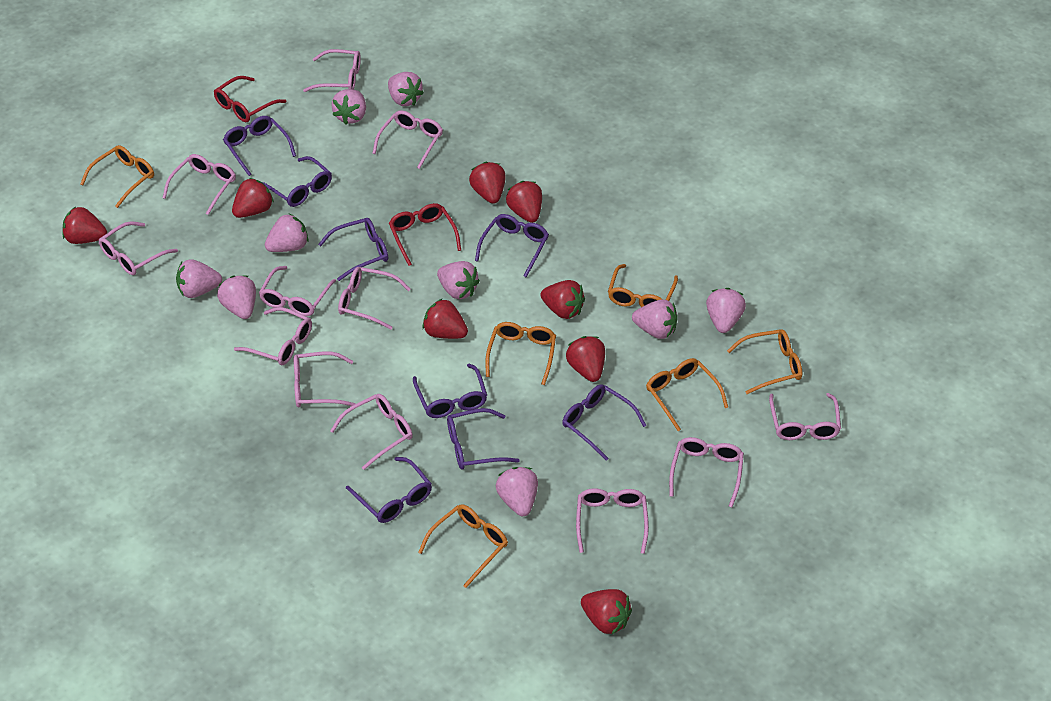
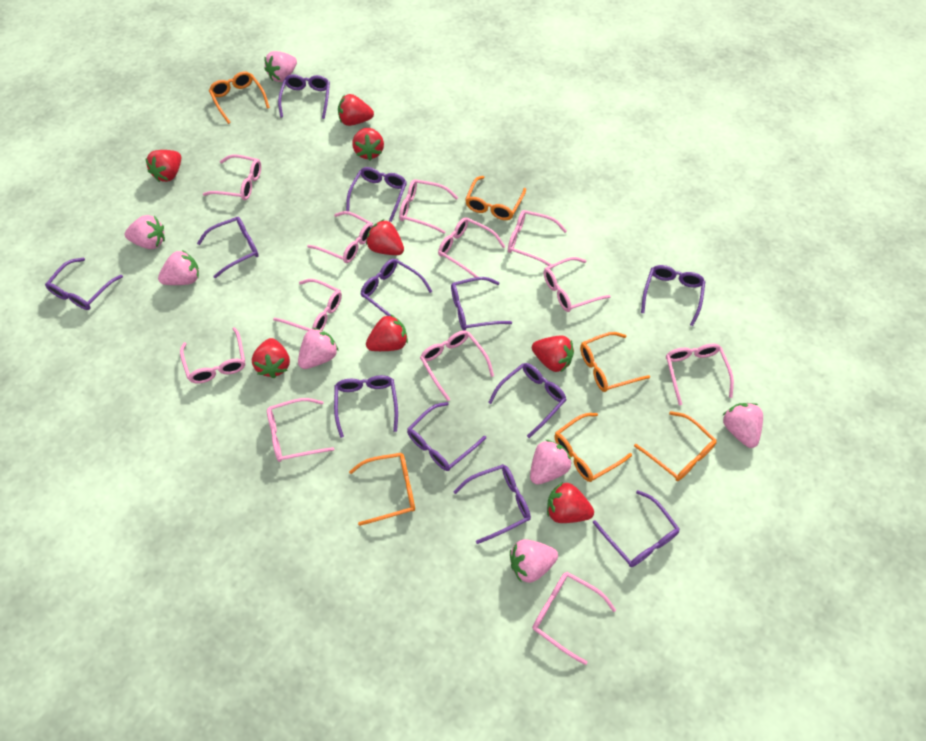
pink strawberry: [176,259,222,298] [217,275,256,319] [265,214,309,252] [332,89,366,124] [388,72,424,106] [437,261,480,299] [496,467,538,516] [632,299,678,339] [706,288,746,333] = 9 -> [125,215,165,249] [158,250,199,285] [264,51,297,82] [298,328,339,369] [510,539,558,583] [530,440,572,485] [722,403,763,448] = 7
purple glasses: [223,116,296,176] [262,156,332,207] [318,218,388,281] [346,457,432,523] [413,364,487,418] [447,408,520,470] [475,214,549,277] [562,384,646,461] = 8 -> [45,258,123,310] [197,217,259,278] [278,74,330,119] [334,375,398,438] [346,167,407,222] [361,259,432,316] [407,402,486,471] [451,277,512,331] [454,464,531,544] [488,363,567,438] [593,490,679,567] [641,265,706,326] = 12
red glasses: [214,76,286,122] [389,203,461,266] = 2 -> none = 0

